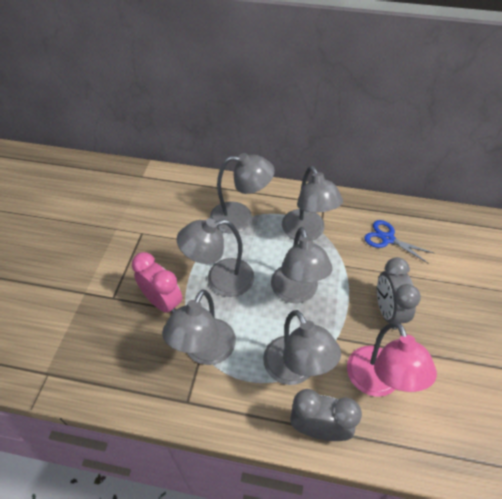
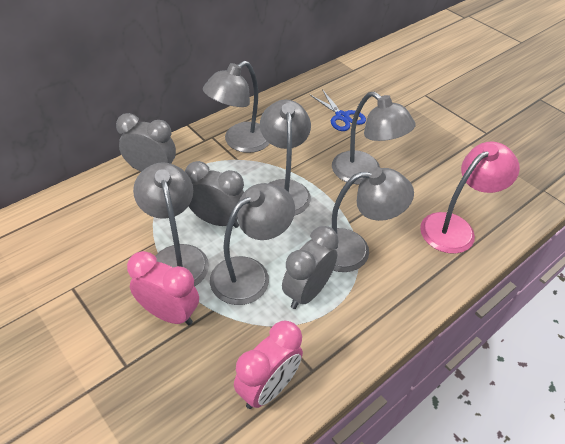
grey clock: [290,389,362,441] [377,257,421,330] = 2 -> [116,113,176,172] [185,161,244,228] [282,226,339,309] = 3
pink clock: [132,252,182,313] = 1 -> [127,251,199,325] [234,320,303,409] = 2

